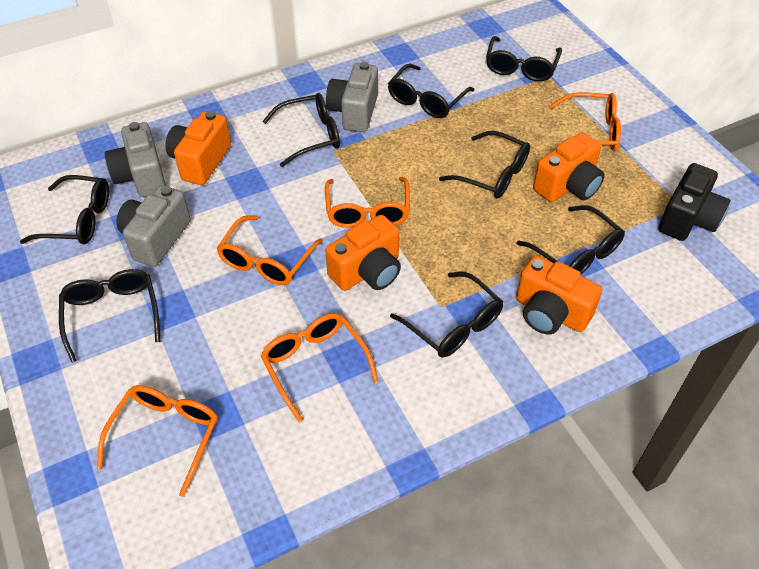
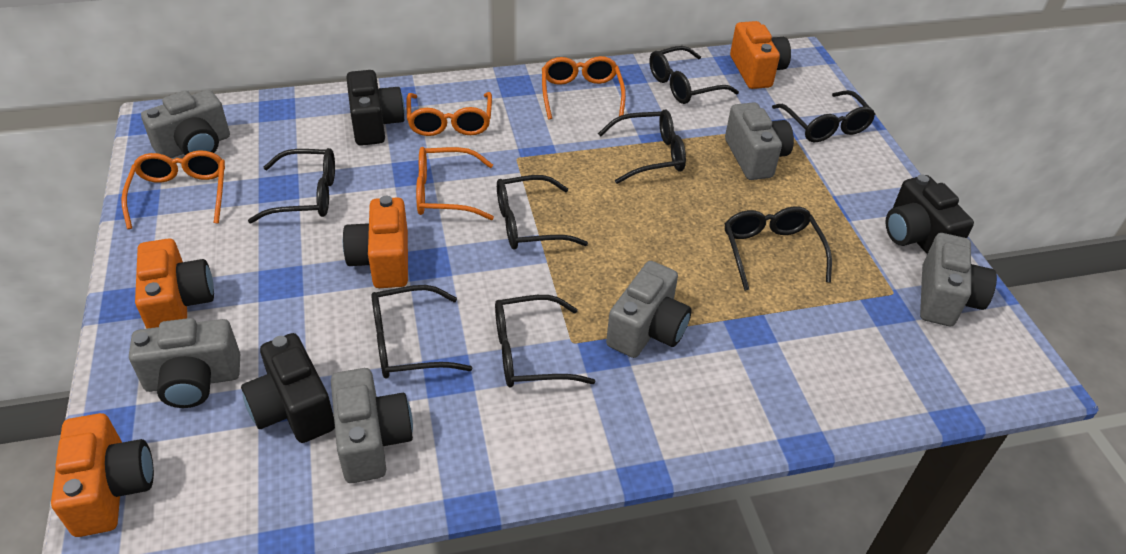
black camera: [659,163,731,241] = 1 -> [241,333,335,443] [346,70,405,146] [886,174,974,254] = 3
grey camera: [105,122,166,197] [116,185,191,267] [326,62,378,132] = 3 -> [129,318,240,408] [141,90,230,158] [331,368,413,483] [606,261,692,358] [725,102,794,180] [920,233,997,326] = 6
orange glasses: [97,385,218,497] [217,215,323,285] [261,313,378,422] [325,177,410,228] [549,92,621,151] = 5 -> [121,150,225,229] [406,92,492,136] [416,147,494,220] [542,56,626,120] = 4

